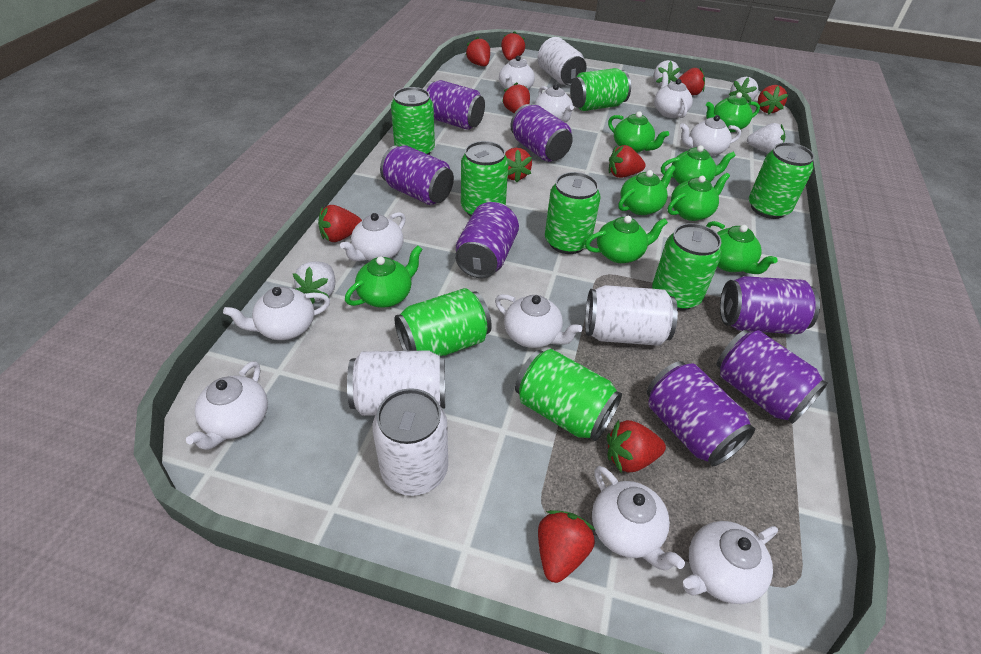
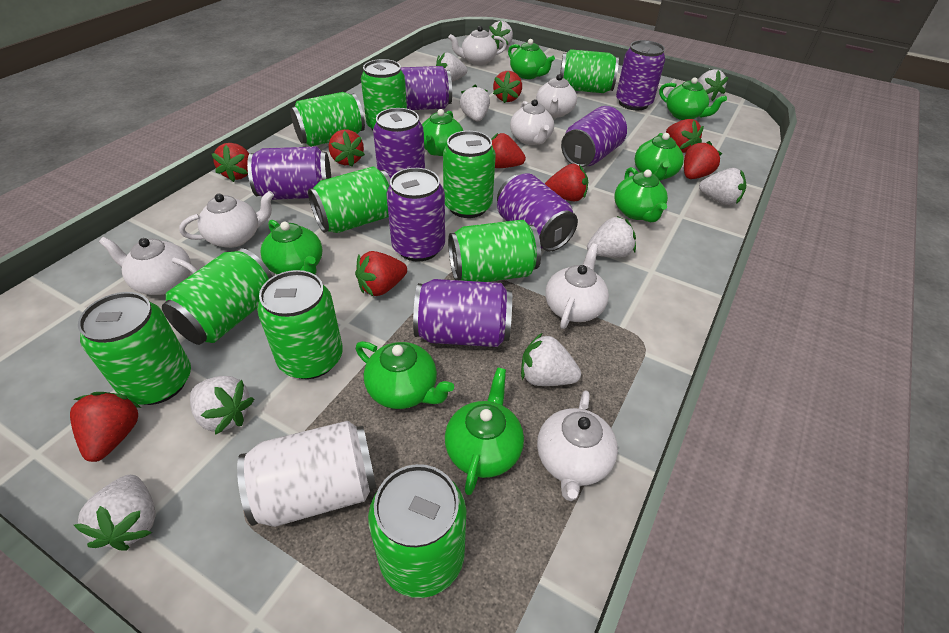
green can: [391,87,435,155] [395,288,492,356] [461,141,509,217] [515,349,622,441] [545,172,600,254] [570,68,631,111] [652,223,722,310] [749,142,814,219] = 8 -> [78,292,191,405] [162,248,273,345] [257,270,343,379] [290,92,365,147] [308,166,391,233] [361,59,407,131] [368,464,466,598] [443,131,496,218] [448,219,541,282] [560,49,619,93] = 10
purple can: [380,146,454,205] [425,80,485,130] [455,202,519,278] [510,104,573,162] [647,361,755,466] [717,330,828,424] [720,276,820,334] = 7 -> [247,147,331,200] [373,108,425,178] [386,168,445,262] [401,66,452,110] [413,279,512,347] [497,173,578,252] [561,106,627,167] [616,40,665,110] = 8
red strawberry: [318,205,362,242] [466,37,490,66] [501,31,525,60] [502,82,530,113] [505,148,532,182] [538,510,595,583] [607,419,666,473] [609,145,646,178] [678,68,705,95] [758,85,788,115] = 10 -> [70,392,141,462] [212,143,249,182] [329,129,365,167] [355,251,407,296] [491,133,526,168] [493,71,522,103] [545,164,588,201] [666,119,704,153] [684,141,722,179] = 9
white can: [347,350,445,416] [372,388,448,496] [537,37,587,86] [585,285,678,346] = 4 -> [237,421,377,527] = 1
white strawberry: [293,262,335,304] [654,60,681,87] [729,77,758,103] [747,123,785,153] = 4 -> [74,475,156,551] [190,376,254,435] [436,53,467,82] [460,85,490,121] [489,21,513,49] [521,333,581,386] [587,216,636,258] [698,69,729,101] [699,168,746,205] = 9
white teapot: [186,361,268,450] [223,286,330,340] [340,212,406,261] [495,294,582,348] [499,56,535,89] [535,84,574,123] [592,466,685,570] [654,72,693,118] [680,115,741,156] [683,521,778,604] = 10 -> [99,237,198,295] [179,191,274,248] [448,26,507,65] [510,99,554,145] [536,74,577,118] [537,390,618,501] [545,243,609,329] = 7

